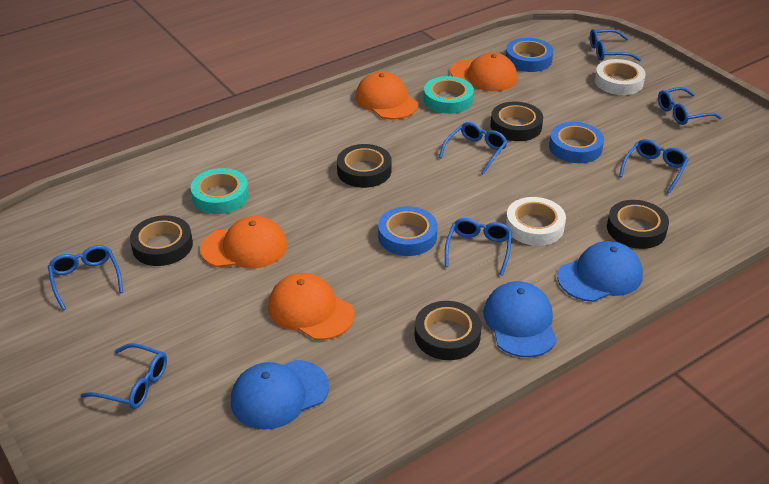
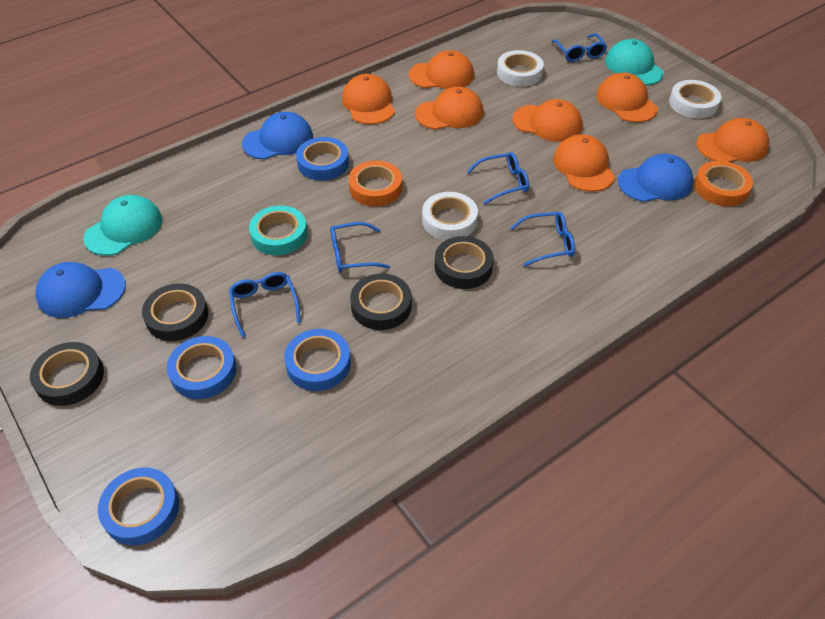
black tape: [130,215,193,266] [337,144,391,188] [415,301,481,360] [491,101,543,141] [607,200,669,249] = 5 -> [30,342,104,406] [142,283,208,341] [350,273,412,330] [435,236,494,289] = 4
blue glasses: [48,245,123,310] [81,343,167,409] [439,122,508,175] [445,218,512,276] [590,29,641,61] [619,139,689,194] [658,87,722,125] = 7 -> [229,272,301,338] [330,222,390,272] [467,152,529,205] [510,212,575,267] [551,33,607,62] = 5
blue tape: [378,206,438,256] [506,38,553,72] [549,122,604,163] = 3 -> [98,467,179,545] [167,336,237,399] [284,329,351,391] [296,137,349,181] = 4
orange cap: [200,216,287,268] [268,273,354,340] [355,71,418,119] [450,52,518,91] = 4 -> [342,74,395,125] [409,50,474,89] [415,87,483,130] [512,99,582,142] [553,134,615,192] [596,73,658,122] [696,118,769,162] = 7
orange tape: none = 0 -> [349,161,402,207] [694,161,753,206] = 2
turquoise cap: none = 0 -> [83,195,162,256] [605,39,664,85] = 2
turquoise tape: [191,168,249,214] [424,76,474,114] = 2 -> [249,205,307,256] = 1
white tape: [506,197,566,246] [595,59,646,95] = 2 -> [422,192,478,240] [497,50,544,87] [669,80,721,119] = 3

